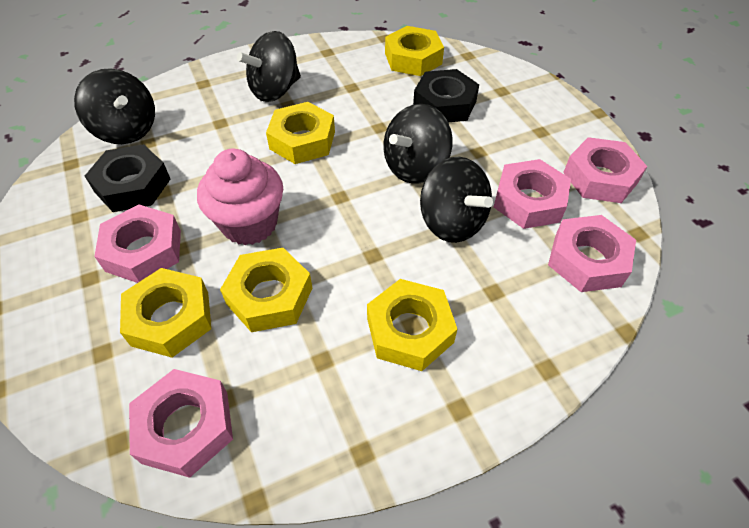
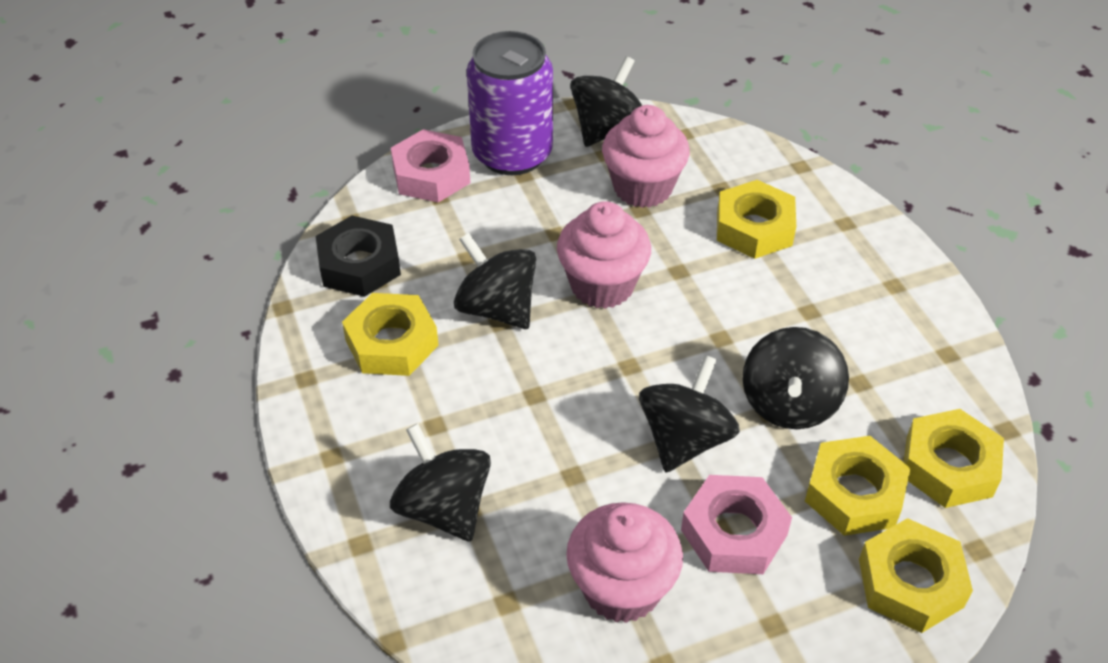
black nut: [85,144,170,212] [413,69,479,122] = 2 -> [316,216,401,297] = 1
black spinning top: [74,68,155,144] [237,31,301,102] [383,104,453,184] [420,157,493,243] = 4 -> [390,424,491,542] [454,233,536,329] [571,56,643,147] [639,355,740,473] [742,327,849,429] = 5
pink cupcake: [197,149,283,245] = 1 -> [557,201,651,309] [566,502,683,623] [602,105,690,208] = 3
pink nut: [94,204,181,283] [129,369,233,478] [494,159,571,229] [548,215,636,292] [563,137,647,203] = 5 -> [391,129,470,203] [681,475,792,574] = 2
purple can: none = 0 -> [467,31,553,175] = 1

